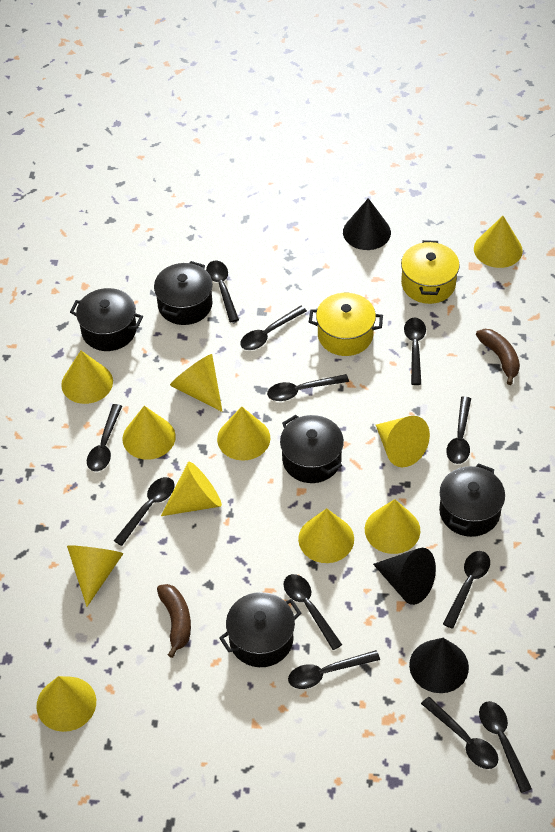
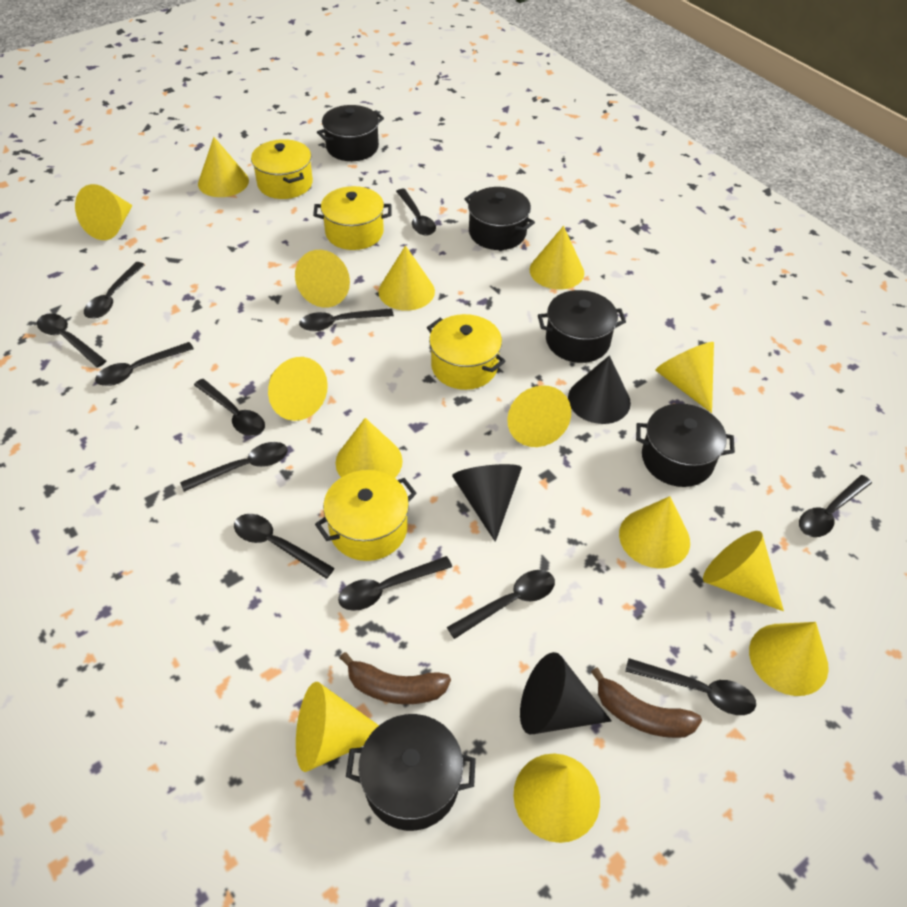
yellow cone: [37,676,96,732] [61,351,113,404] [67,545,124,607] [122,406,176,460] [161,462,222,516] [170,354,223,412] [217,407,270,461] [298,508,354,563] [365,499,420,554] [376,416,430,467] [474,216,523,268] = 11 -> [75,184,133,240] [198,137,249,197] [268,357,328,421] [295,250,350,308] [296,682,379,772] [336,418,403,478] [378,246,435,311] [507,385,571,447] [514,754,600,843] [530,226,584,290] [619,496,690,569] [655,342,714,413] [703,531,784,611] [749,622,829,696] = 14
yellow pot: [309,293,383,356] [401,240,460,304] = 2 -> [251,139,313,199] [313,186,392,250] [315,470,417,561] [427,314,506,390] = 4

